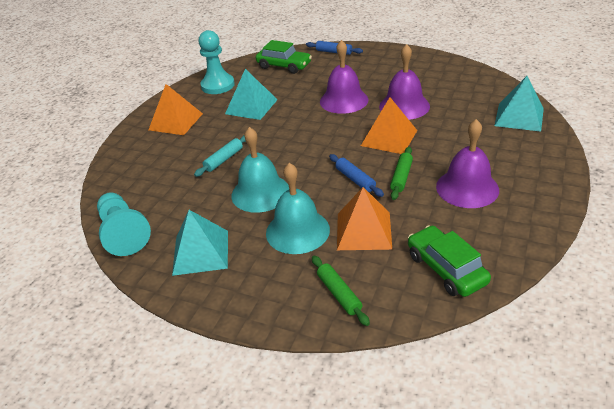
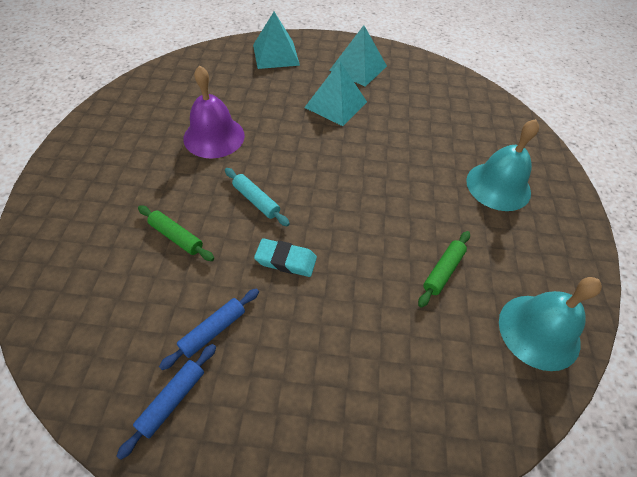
green car: [256,40,312,74] [408,225,491,297] = 2 -> none = 0
orange pyramid: [149,84,203,135] [337,187,392,250] [361,97,417,154] = 3 -> none = 0
purple bell: [320,40,368,114] [379,44,430,120] [436,119,499,208] = 3 -> [183,65,245,158] = 1
turquoise eraser: none = 0 -> [254,238,317,277] = 1
turquoise pawn: [97,192,151,256] [198,30,235,94] = 2 -> none = 0

